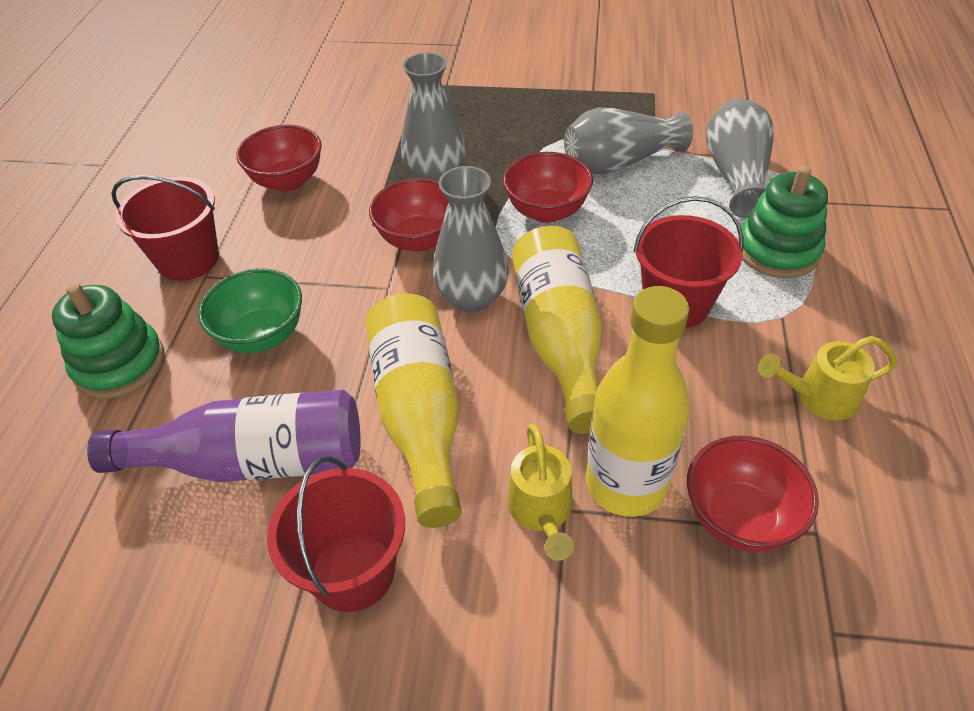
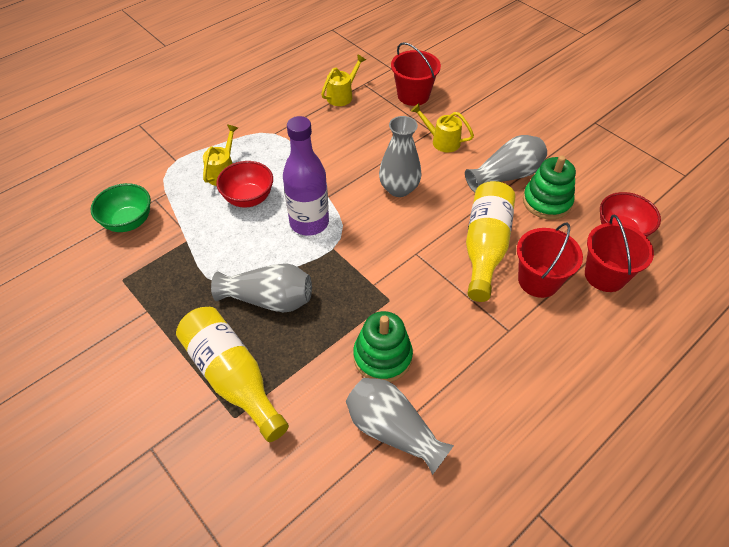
red bowl: [236,125,322,191] [369,178,449,251] [503,152,593,223] [687,436,819,552] = 4 -> [216,161,273,208] [600,192,661,237] = 2
yellow bottle: [366,294,462,528] [512,226,602,434] [586,286,690,517] = 3 -> [176,307,289,442] [466,181,515,302] = 2
yellow watering can: [508,424,574,561] [758,336,897,420] = 2 -> [203,125,238,186] [321,54,366,106] [411,103,474,153] = 3

